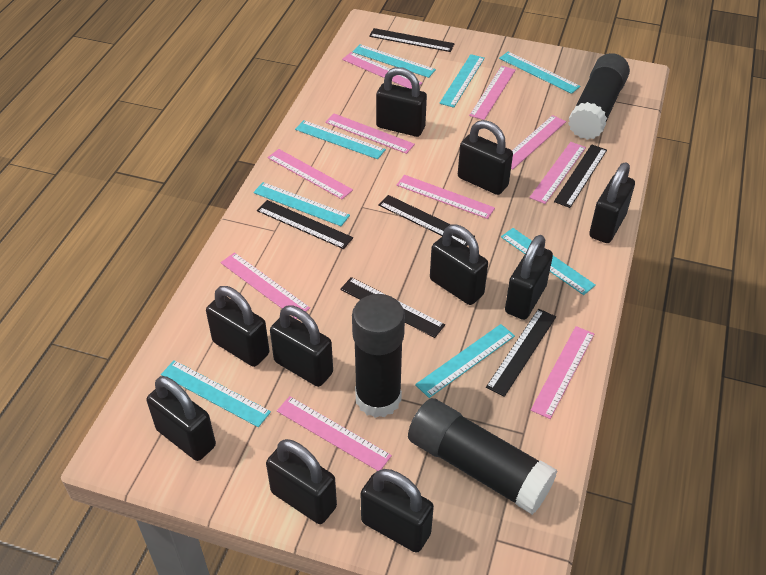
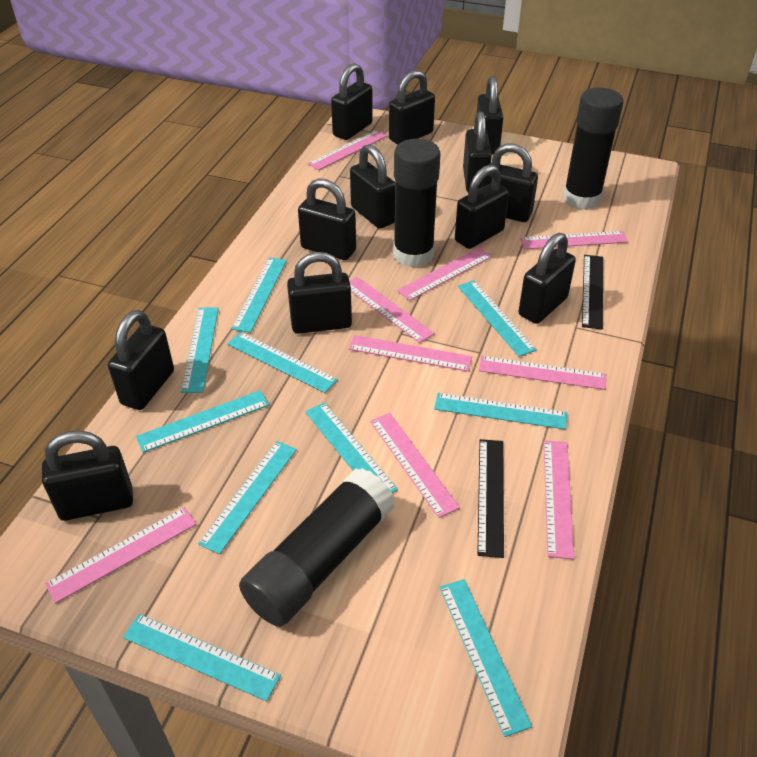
black padlock: [147,376,216,461] [206,286,269,367] [266,439,337,524] [270,306,333,387] [360,469,434,553] [376,67,427,137] [430,225,488,305] [458,120,513,195] [505,235,553,320] [589,162,635,243] = 10 -> [42,430,133,521] [108,310,174,410] [287,252,352,334] [298,178,356,260] [331,63,373,140] [350,144,395,229] [389,70,435,145] [455,165,509,249] [463,111,492,192] [477,76,504,155] [481,143,538,222] [519,233,576,324] = 12
black ruler: [257,200,353,249] [340,277,445,338] [369,28,454,52] [378,195,475,246] [486,309,556,397] [554,144,607,208] = 6 -> [477,439,504,558] [582,255,603,330] = 2
pink ruler: [221,252,310,319] [268,149,353,199] [277,396,392,471] [325,113,415,154] [342,52,422,89] [396,175,495,219] [469,66,516,120] [511,115,566,169] [529,142,586,204] [531,326,594,419] = 10 -> [45,507,197,604] [308,130,387,171] [349,277,435,343] [349,335,472,372] [370,413,460,518] [397,247,492,301] [479,356,606,390] [520,231,628,249] [544,440,574,559] = 9
turquoise ruler: [161,360,271,427] [253,182,350,226] [295,120,386,159] [353,44,436,78] [415,324,515,398] [439,54,485,108] [499,52,580,94] [501,228,596,295] = 8 -> [123,614,281,702] [136,390,269,453] [181,308,219,393] [198,441,297,554] [227,332,338,393] [231,257,287,333] [305,402,398,493] [434,393,567,430] [440,579,532,737] [458,280,537,357] = 10

